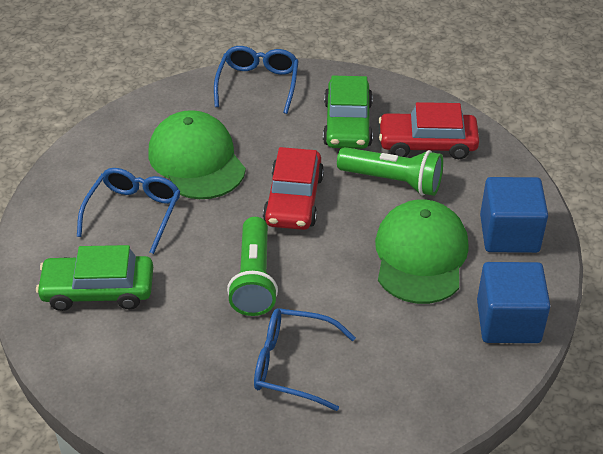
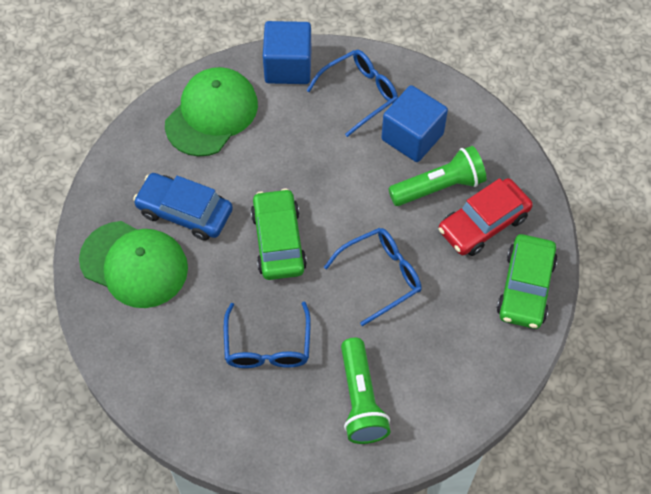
blue car: none = 0 -> [133,173,233,241] = 1
red car: [263,147,324,230] [378,102,479,159] = 2 -> [439,178,533,256] = 1

